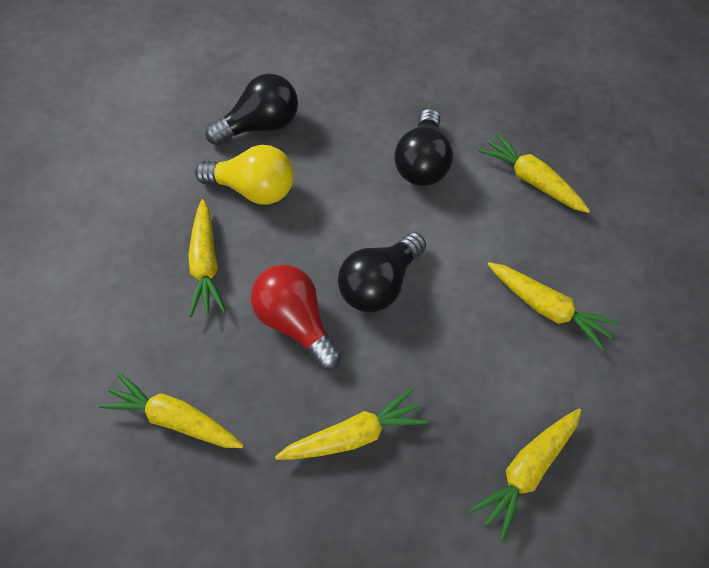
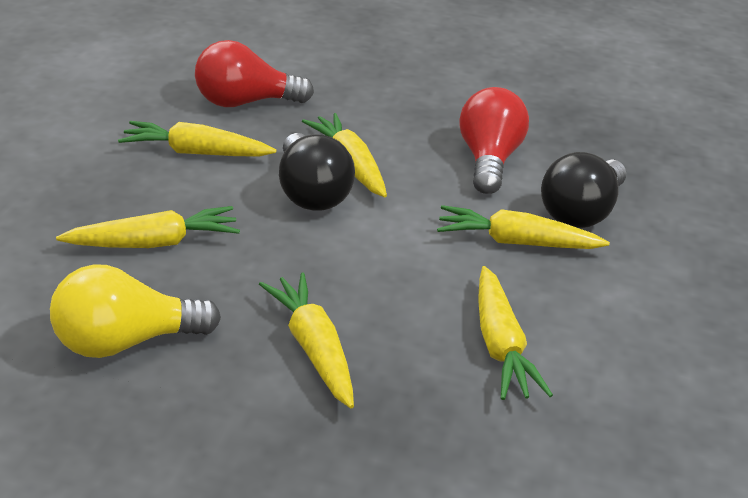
black light bulb: [205,74,298,145] [338,232,426,312] [394,109,453,186] = 3 -> [279,133,355,211] [541,152,626,228] = 2
red light bulb: [251,265,342,370] = 1 -> [195,40,314,107] [459,87,529,194] = 2

